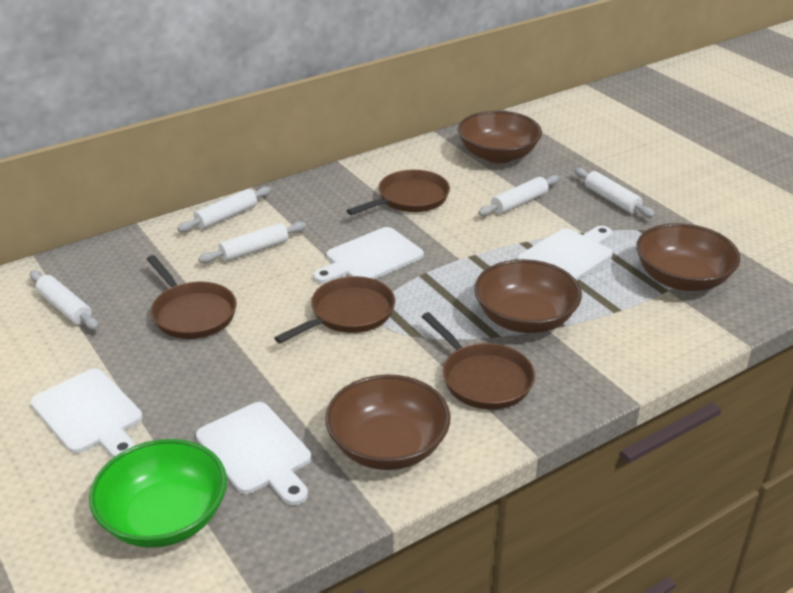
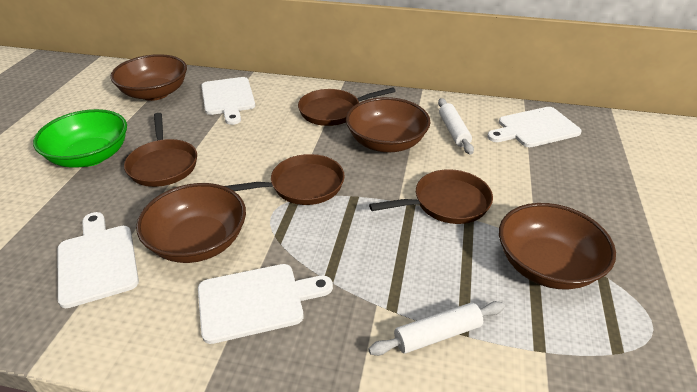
white rolling pin: [30,271,99,330] [177,186,271,232] [198,222,306,263] [478,175,560,216] [574,168,655,218] = 5 -> [368,301,505,356] [438,98,474,155] = 2

